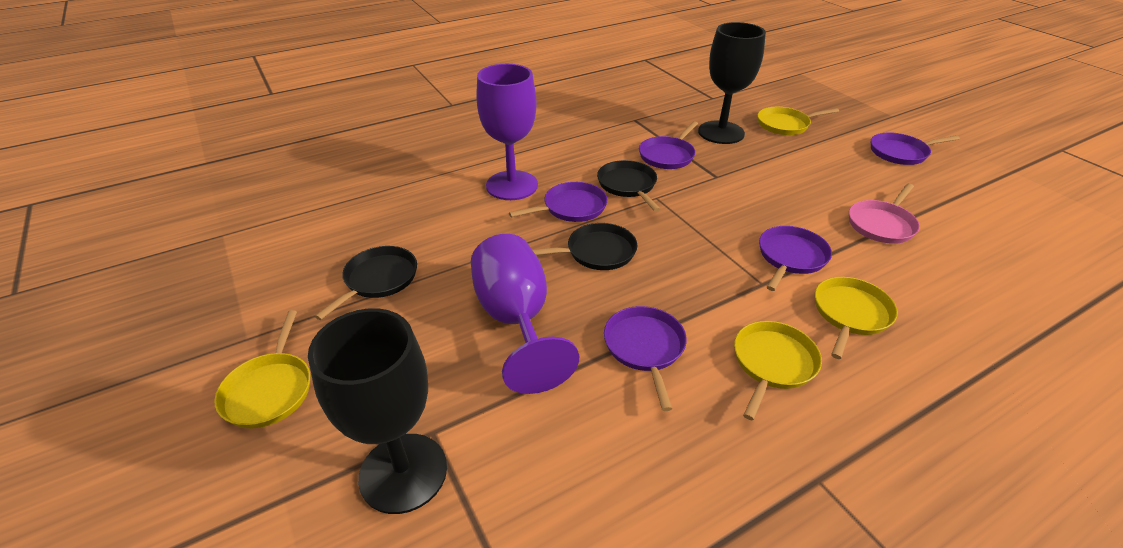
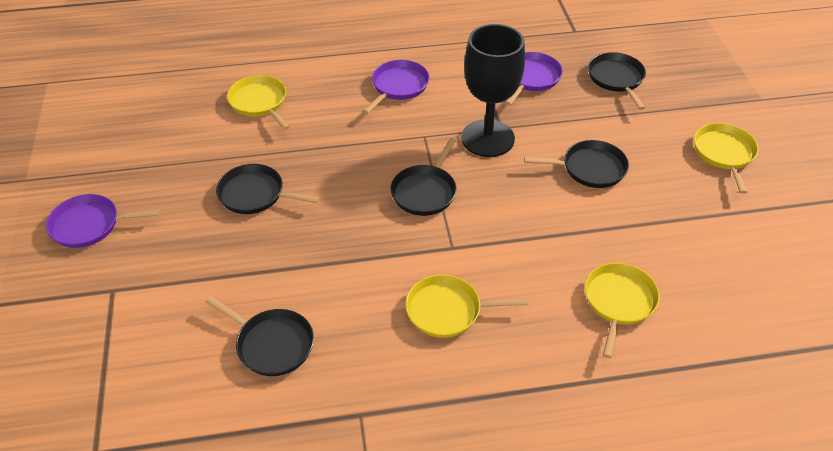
black goblet: [308,308,447,514] [698,22,766,144] = 2 -> [461,24,525,157] = 1
black pan: [315,246,417,320] [533,223,637,270] [597,160,660,212] = 3 -> [206,296,314,376] [216,164,320,214] [391,138,457,216] [524,140,629,188] [588,52,646,110] = 5
pink pan: [849,183,920,244] = 1 -> none = 0
purple goblet: [471,234,579,394] [477,64,538,200] = 2 -> none = 0
purple pan: [509,182,608,222] [604,306,687,411] [639,121,698,169] [759,226,832,291] [871,132,960,165] = 5 -> [46,194,160,248] [363,60,429,114] [505,52,563,105] = 3

